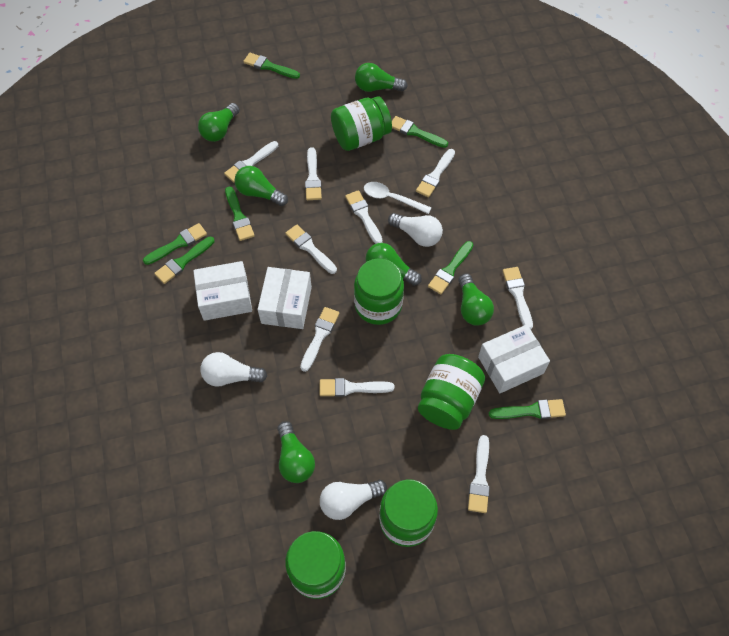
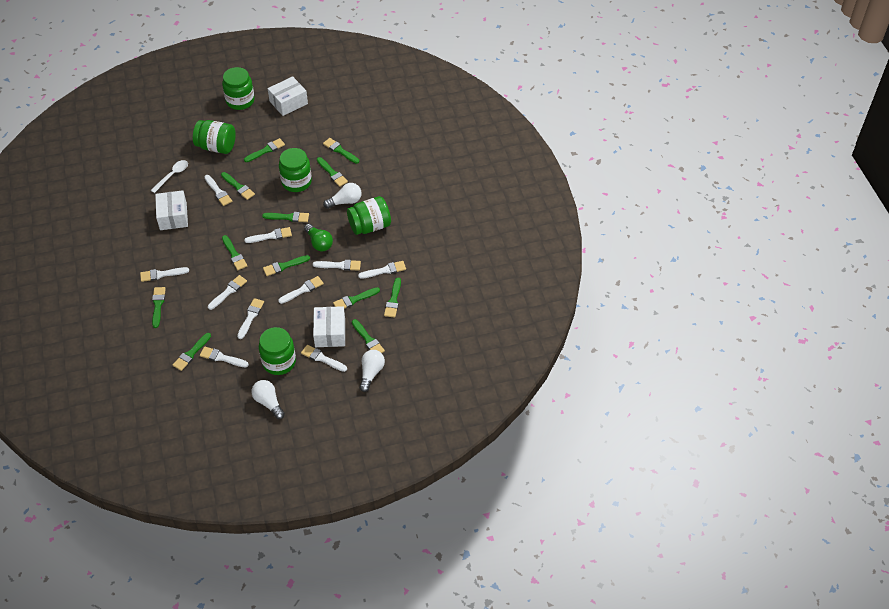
green brush: [143,223,207,265] [154,236,215,284] [225,186,255,241] [243,53,300,79] [392,116,448,148] [428,241,473,294] [489,399,566,419] = 7 -> [152,287,166,328] [173,333,211,371] [221,172,255,200] [222,235,247,270] [244,138,285,162] [262,212,309,222] [263,255,310,276] [317,157,348,187] [323,138,359,164] [333,287,380,309] [352,319,385,353] [384,278,401,318] = 12
green light bulb: [198,103,240,142] [234,166,288,206] [277,421,315,483] [355,63,408,92] [366,243,422,286] [458,274,494,326] = 6 -> [304,224,333,251] = 1
white brush: [224,141,278,183] [285,224,337,274] [300,307,340,372] [305,147,322,200] [320,378,395,397] [345,190,383,244] [416,149,455,197] [468,435,490,513] [502,267,533,330] = 9 -> [140,267,189,282] [200,346,249,367] [204,175,232,206] [208,275,247,310] [237,298,264,339] [244,227,292,243] [278,276,324,304] [301,345,347,372] [313,260,361,271] [358,261,406,279] = 10

